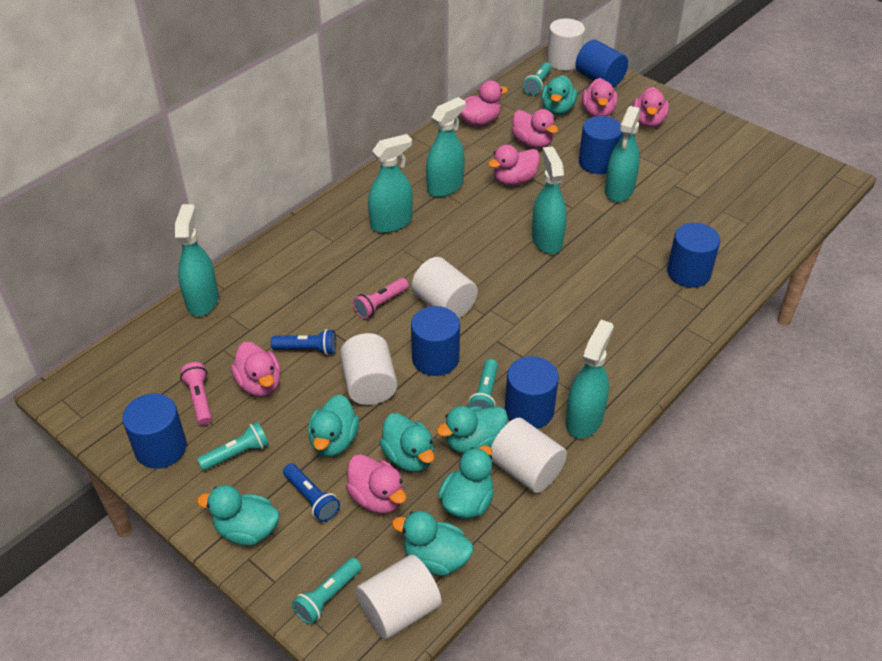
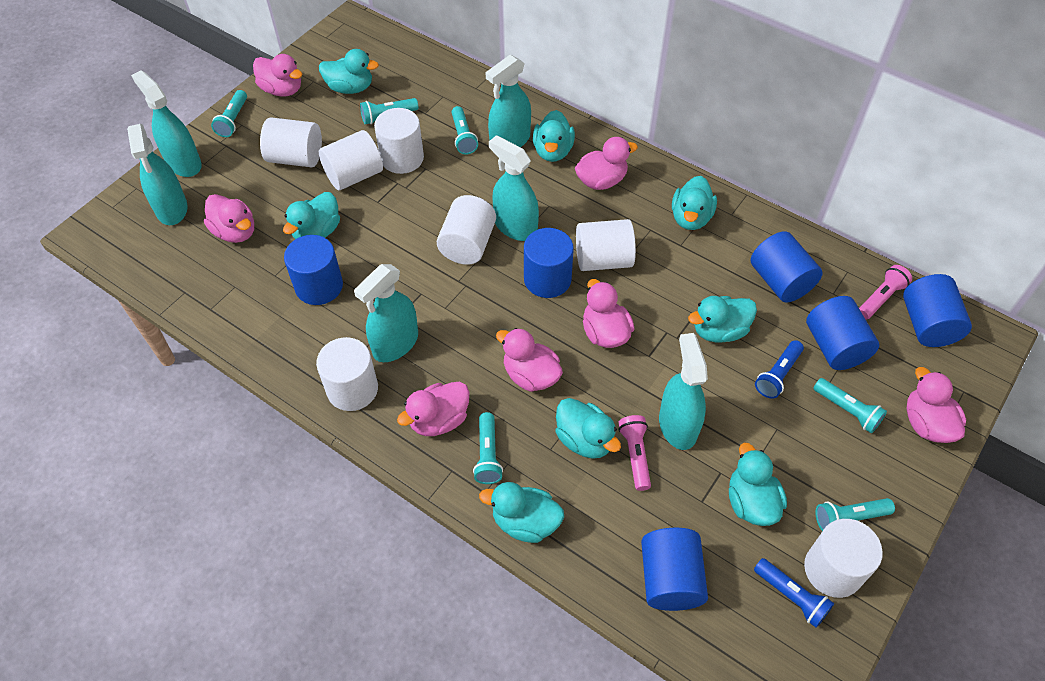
turquoise duck: [197,485,280,546] [308,395,359,457] [379,413,435,472] [392,511,474,576] [437,406,508,454] [438,445,494,519] [541,75,577,115] = 7 -> [283,192,340,239] [319,49,379,94] [479,482,564,543] [533,110,575,162] [555,398,621,459] [672,176,717,230] [688,296,757,342] [729,443,787,526] = 8
turquoise flashlight: [197,422,269,471] [292,558,362,625] [468,359,498,409] [523,62,551,95] = 4 -> [211,90,247,137] [360,98,419,124] [451,106,478,154] [473,412,503,484] [814,378,887,433] [816,498,895,531] = 6
white cylinder: [340,333,397,405] [356,555,441,640] [412,257,478,318] [491,418,567,493] [547,18,585,70] = 5 -> [260,117,322,167] [316,337,378,411] [319,130,383,190] [374,108,424,174] [437,195,496,265] [576,219,636,271] [804,519,883,598] = 7

